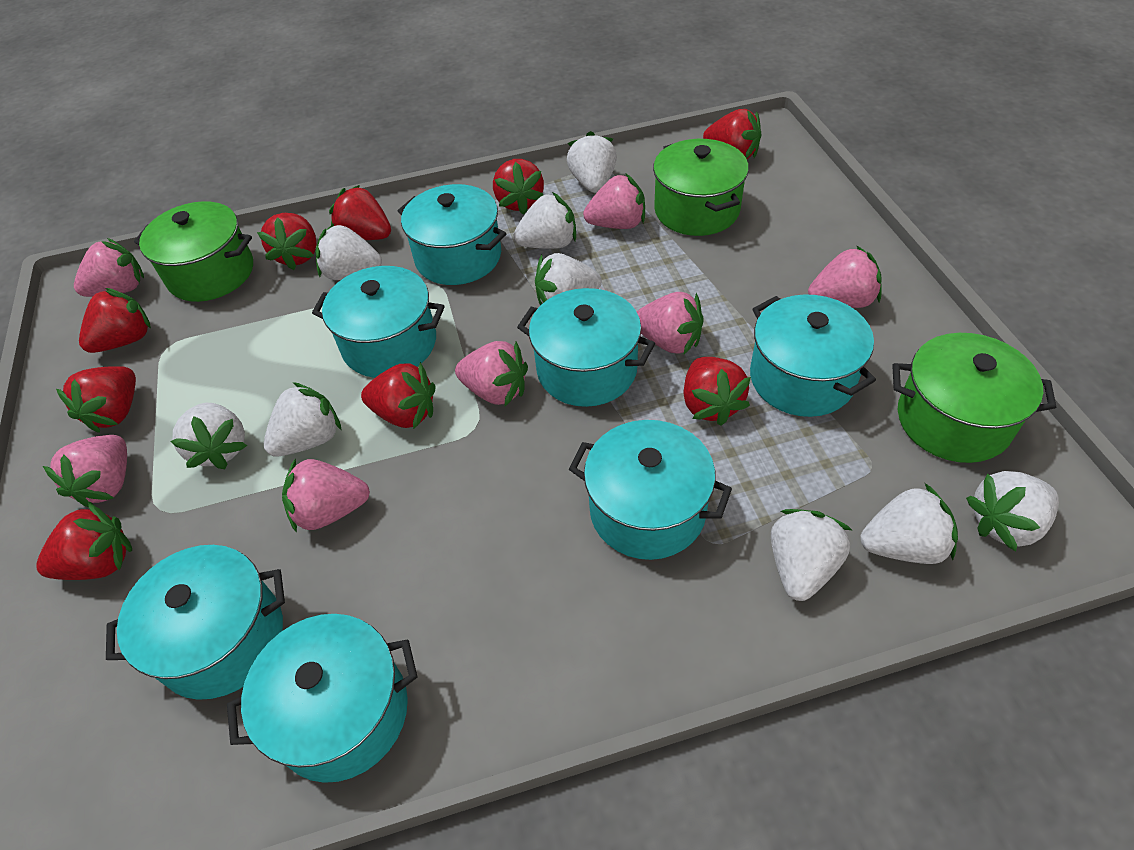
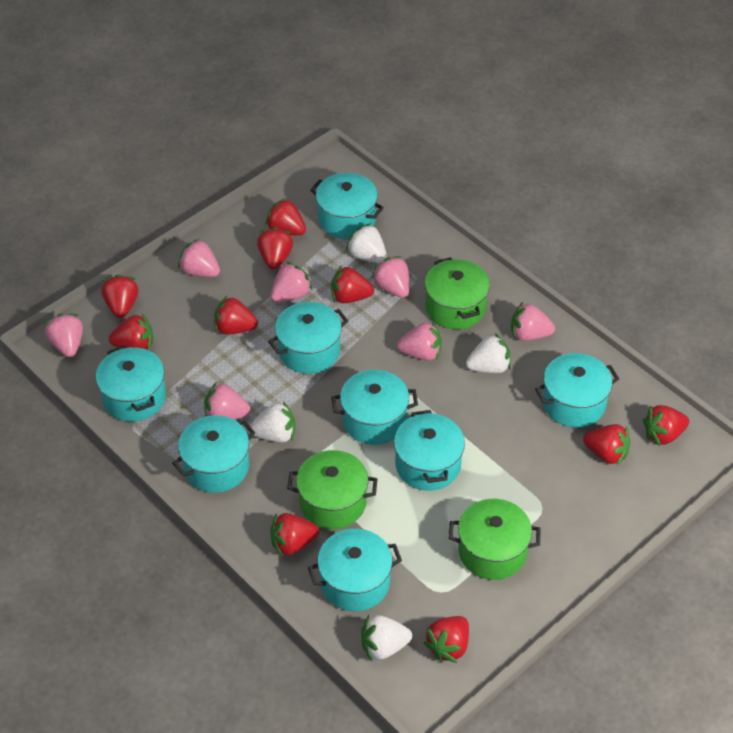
red strawberry: [36,503,132,580] [56,366,136,433] [79,288,151,353] [257,213,317,270] [329,185,391,240] [361,362,436,429] [493,159,544,215] [683,357,751,426] [703,109,762,159] = 9 -> [101,275,139,318] [109,313,153,350] [214,296,258,334] [257,227,293,270] [265,198,306,236] [270,513,319,557] [331,265,374,303] [423,616,469,663] [583,424,630,465] [643,405,689,446] = 10
turquoise pot: [106,545,285,700] [227,614,418,783] [312,266,445,378] [398,184,507,285] [517,288,655,407] [569,420,732,560] [750,294,876,417] = 7 -> [96,345,166,422] [172,415,255,493] [268,302,348,374] [308,529,402,611] [310,173,384,239] [331,370,418,445] [394,410,465,491] [535,353,619,428] = 8
white strawberry: [170,403,247,469] [264,382,342,457] [316,224,382,280] [513,192,576,249] [535,253,602,305] [567,131,617,193] [771,509,852,601] [860,483,958,564] [966,471,1059,551] = 9 -> [250,401,295,443] [346,223,387,263] [361,615,412,661] [466,333,511,373] = 4

